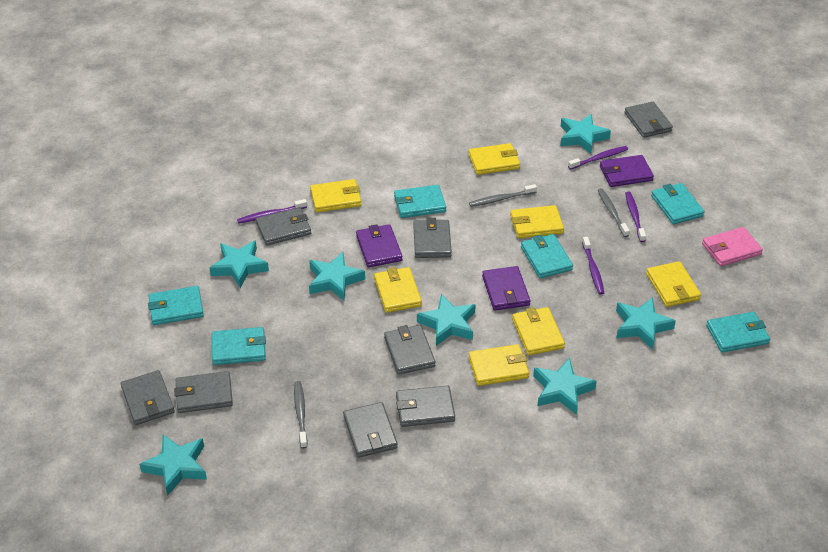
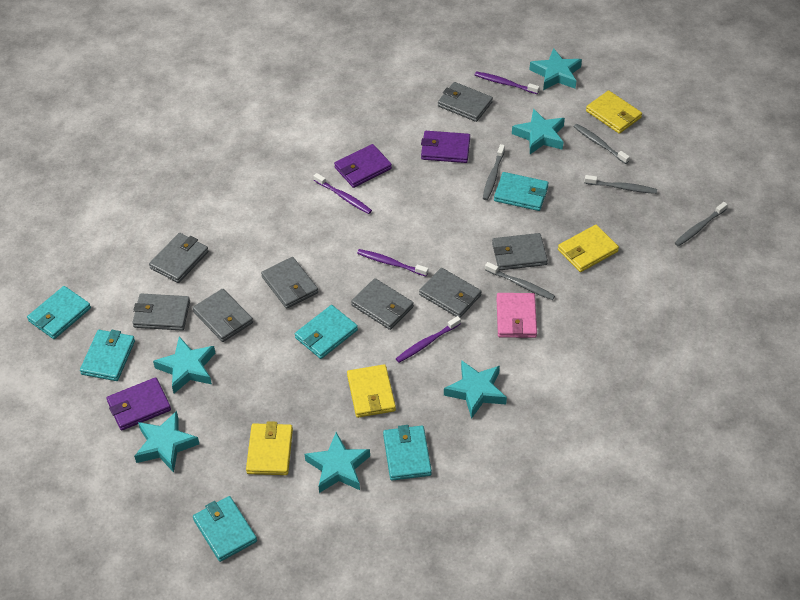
grey toothbrush: [294,381,308,448] [469,184,537,207] [598,188,630,237] = 3 -> [483,144,505,200] [485,262,555,300] [574,124,630,164] [584,175,657,194] [675,202,728,246] = 5
turquoise star: [139,434,207,496] [209,240,269,288] [309,252,365,300] [417,294,476,346] [533,358,597,415] [560,114,611,154] [616,297,676,350] = 7 -> [134,411,199,473] [153,337,215,393] [305,432,370,493] [444,360,507,419] [512,109,565,154] [529,48,582,90] = 6
yellow wallet: [310,179,361,212] [374,267,422,313] [469,143,520,175] [469,344,529,386] [510,205,564,238] [512,307,565,355] [646,261,701,307] = 7 -> [246,421,293,475] [347,364,396,418] [558,225,619,272] [586,90,642,134] = 4

